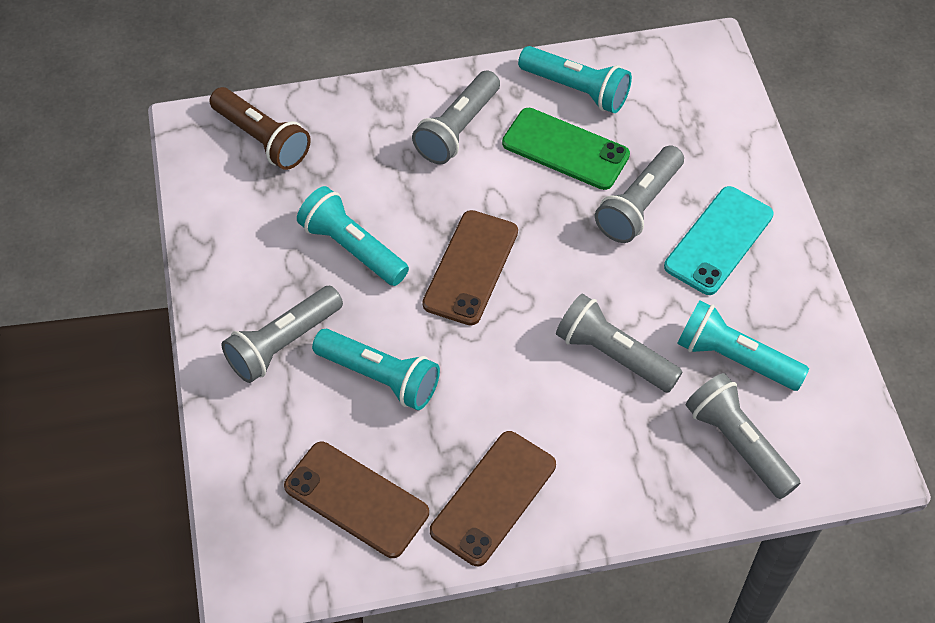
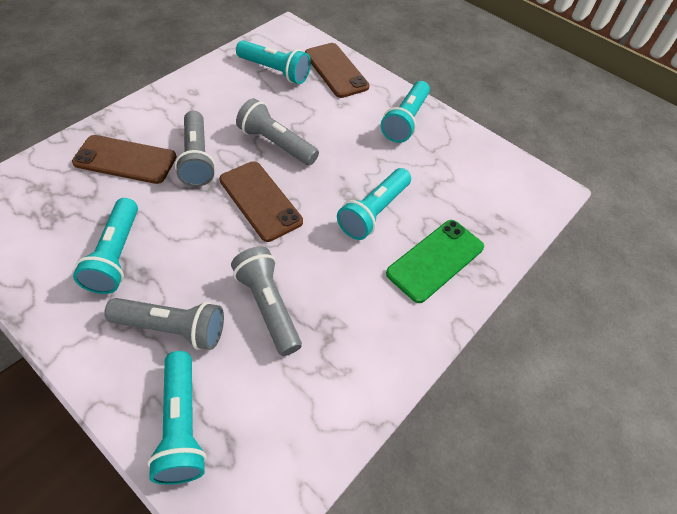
brown flashlight: [209,87,311,170] = 1 -> none = 0
grey flashlight: [221,286,343,383] [412,71,500,164] [556,294,682,393] [595,145,684,243] [686,373,800,499] = 5 -> [104,298,224,350] [175,111,216,187] [231,246,302,356] [236,98,319,165] = 4
turquoise flashlight: [297,186,409,286] [312,329,440,410] [518,46,632,113] [677,300,809,391] = 4 -> [73,198,138,294] [148,351,207,485] [236,40,311,84] [337,168,411,240] [381,81,430,143] = 5
turquoise phone: [664,186,774,295] = 1 -> none = 0

